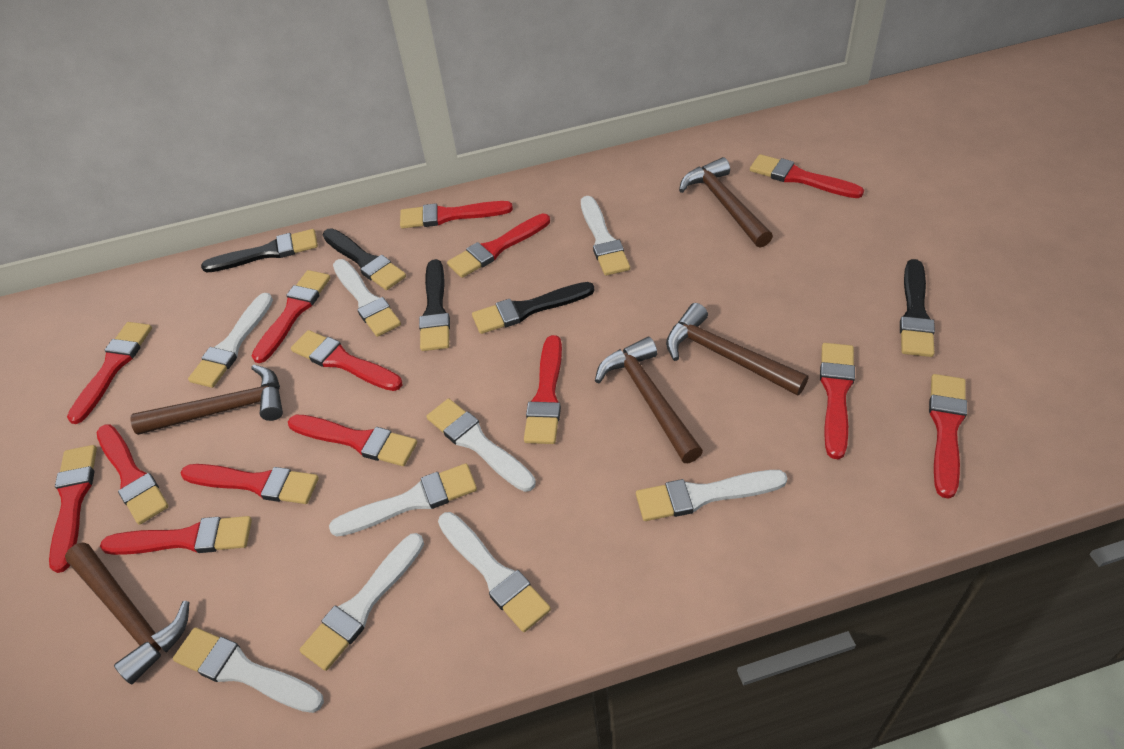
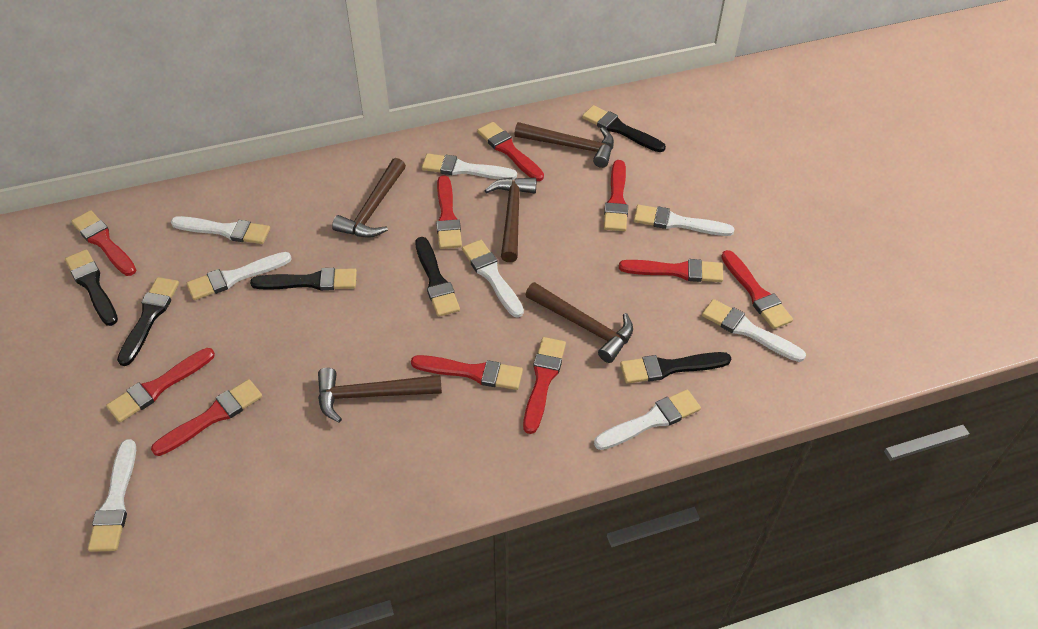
black brush: [201,229,318,273] [323,228,406,290] [419,259,450,351] [472,282,594,334] [900,259,935,357] = 5 -> [65,249,118,326] [117,277,179,366] [250,268,357,291] [415,237,460,317] [582,105,666,152] [620,352,731,384] = 6
red brush: [49,445,97,573] [67,322,152,424] [97,424,169,525] [100,516,252,555] [181,464,319,504] [251,270,330,363] [288,415,417,466] [291,330,402,391] [400,201,513,229] [447,214,550,278] [524,335,562,444] [750,154,864,198] [820,343,855,459] [929,374,967,499] = 14 -> [71,210,136,276] [106,348,215,422] [151,379,263,456] [411,355,523,390] [436,175,462,249] [477,122,544,181] [523,337,566,434] [604,160,628,231] [619,259,723,282] [721,250,793,329] = 10
white brush: [173,627,324,713] [188,293,273,388] [300,533,424,671] [329,464,477,537] [333,259,401,337] [426,399,536,492] [438,512,551,632] [581,196,630,276] [636,470,788,521] = 9 -> [88,439,136,552] [171,216,270,244] [187,252,292,300] [422,153,517,180] [462,240,524,318] [594,390,701,450] [634,205,735,236] [702,299,806,362] = 8

